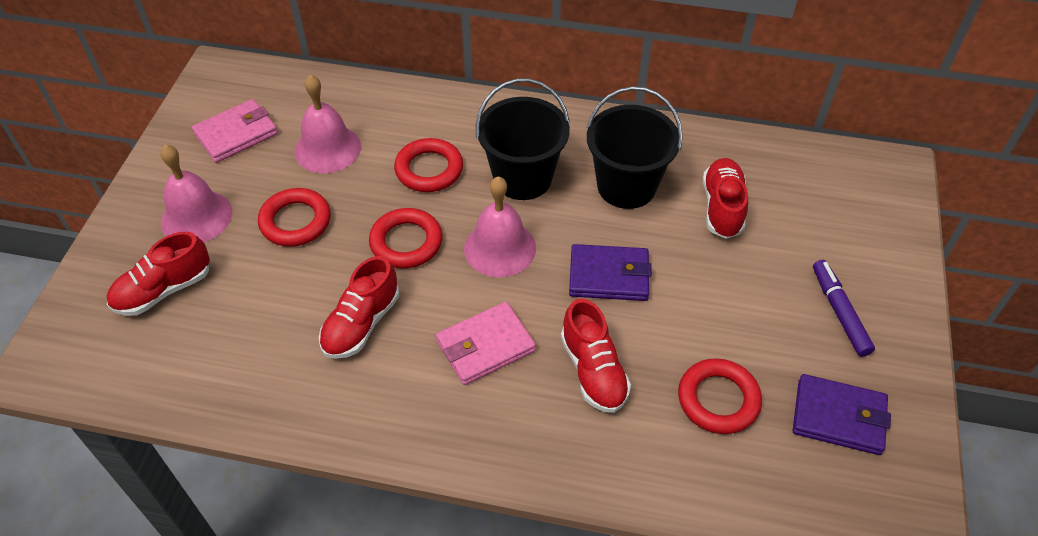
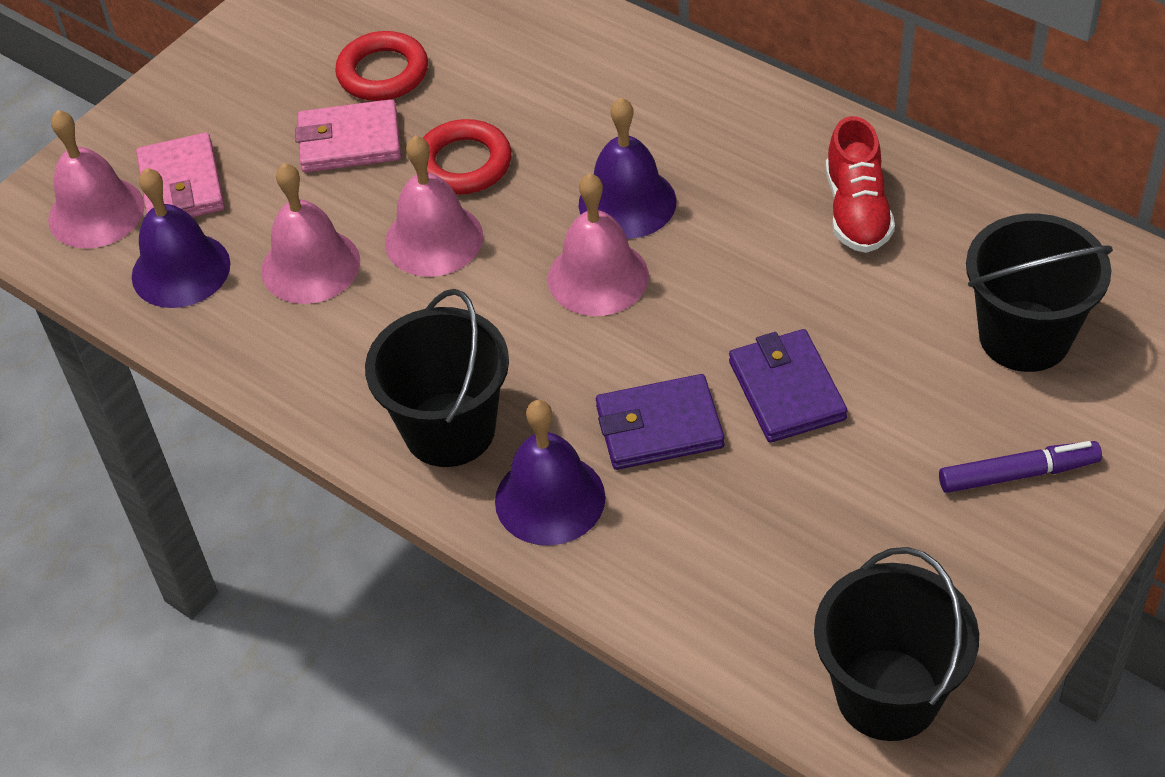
black bucket: [476,78,570,200] [587,86,683,209] = 2 -> [365,289,509,467] [814,547,979,741] [966,214,1113,372] = 3
pink bell: [160,144,232,242] [294,75,361,173] [464,177,536,277] = 3 -> [48,110,144,248] [261,163,360,304] [385,136,483,277] [548,173,649,316] = 4
purple bell: none = 0 -> [132,168,230,308] [495,400,606,546] [579,98,676,239] = 3
red ring: [258,188,331,247] [369,208,443,268] [394,138,463,192] [678,358,762,434] = 4 -> [335,31,428,101] [423,119,512,195] = 2
red shoe: [107,232,210,316] [319,256,399,359] [561,299,631,413] [703,158,748,239] = 4 -> [826,116,895,253] = 1

